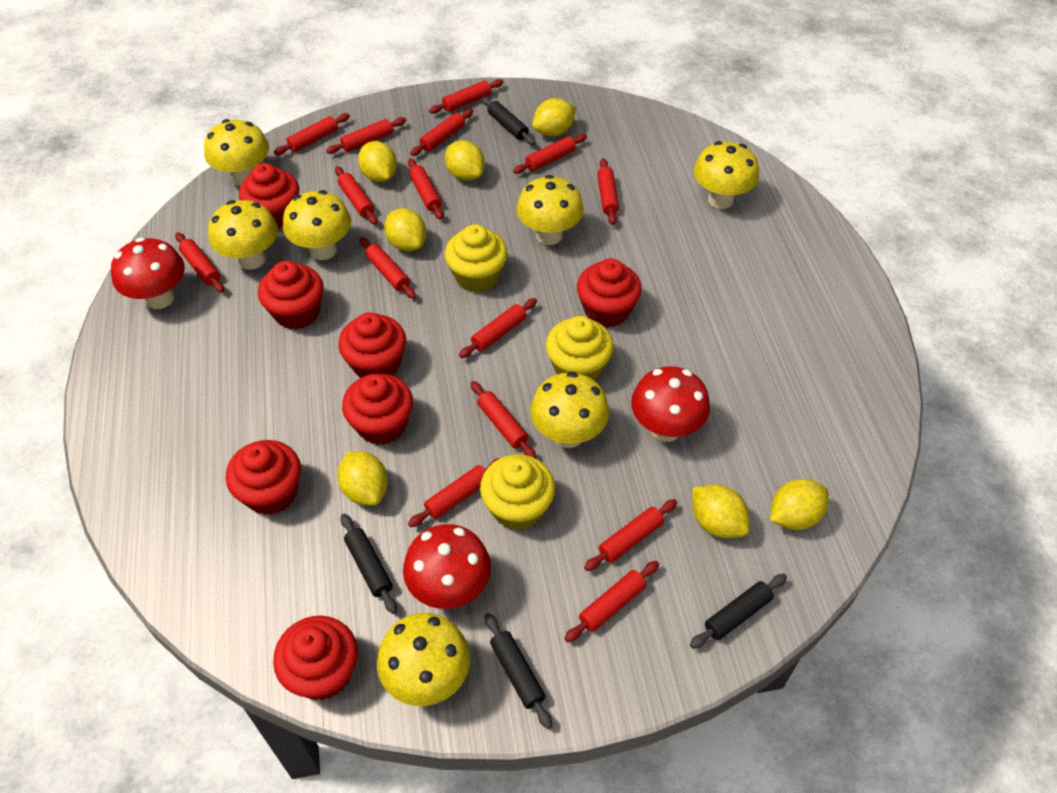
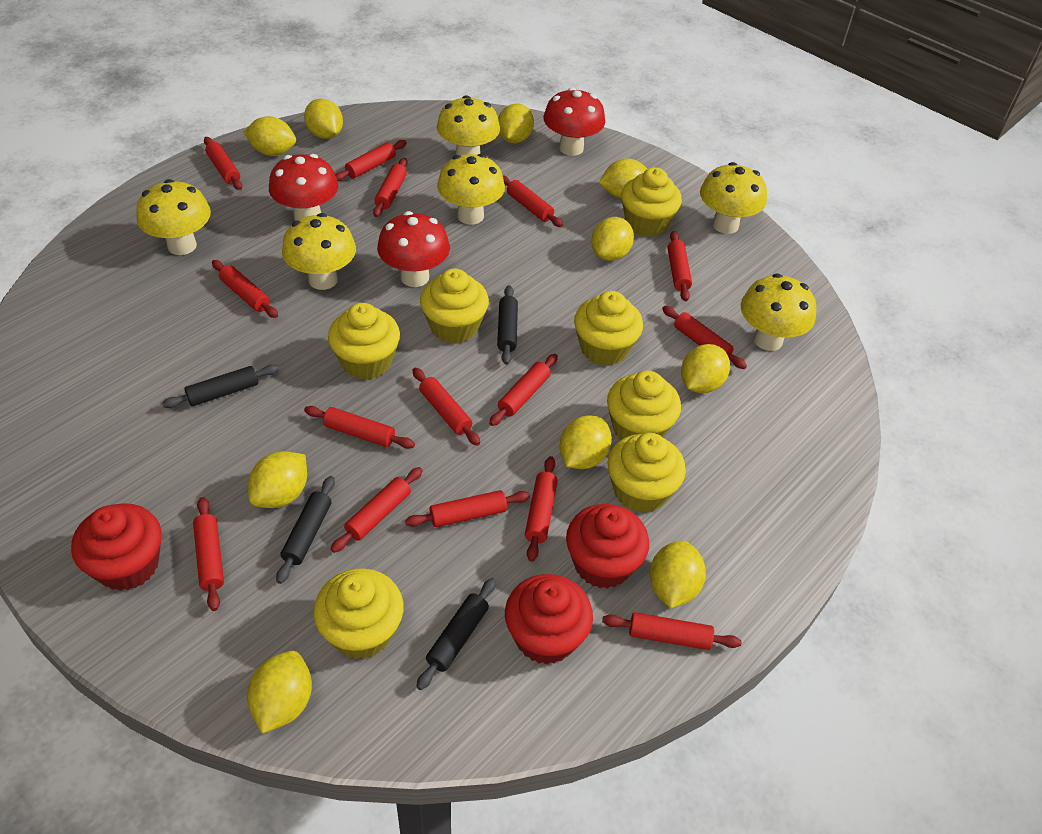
red cupcake: [226,440,301,515] [239,163,299,229] [258,261,323,330] [273,616,358,700] [338,312,406,378] [342,373,413,445] [577,259,642,327] = 7 -> [71,503,162,591] [505,574,593,665] [566,504,649,589] = 3
yellow cupcake: [445,224,508,293] [480,454,555,530] [546,316,613,381] = 3 -> [313,568,404,659] [328,303,400,380] [420,269,489,344] [574,291,643,366] [607,371,681,440] [607,433,686,513] [621,167,682,237] = 7
yellow lemon: [337,451,388,506] [358,141,397,182] [384,208,426,251] [445,140,485,181] [532,98,576,136] [692,485,750,538] [770,479,829,530] = 7 -> [243,116,296,156] [247,651,312,734] [248,451,307,508] [304,99,343,139] [498,103,534,143] [559,415,612,469] [591,217,634,261] [599,158,647,198] [650,541,706,608] [681,344,730,393] = 10
yellow mushroom: [204,119,269,186] [208,200,278,270] [283,190,351,260] [377,613,470,706] [516,175,584,245] [530,372,609,448] [694,141,759,209] = 7 -> [136,179,211,255] [282,213,356,290] [437,95,500,155] [437,154,505,224] [700,162,767,234] [741,273,816,351] = 6

